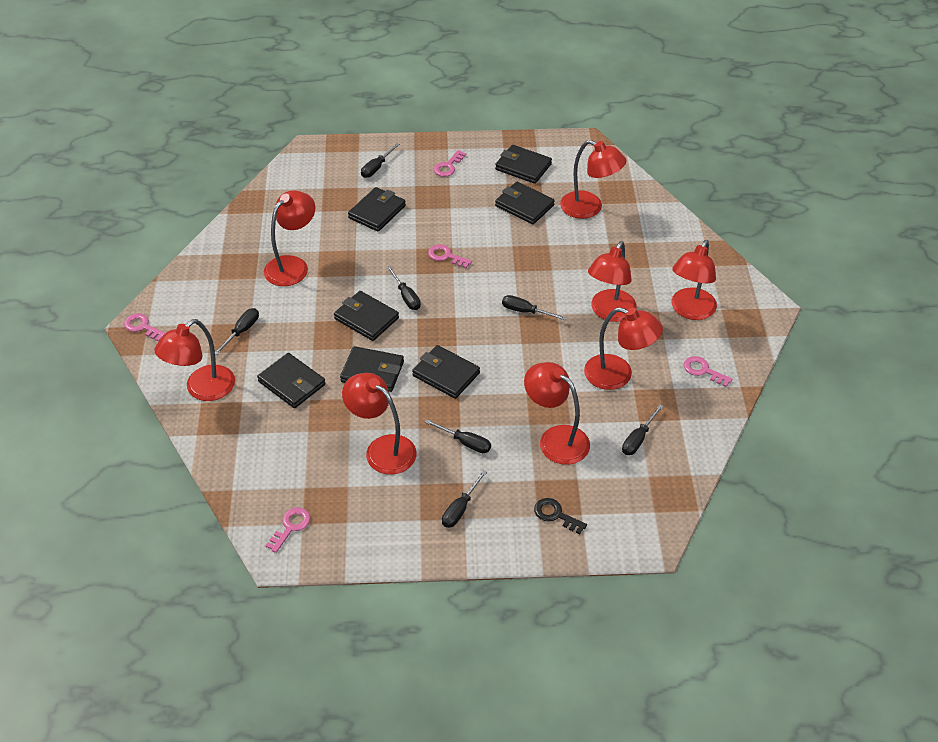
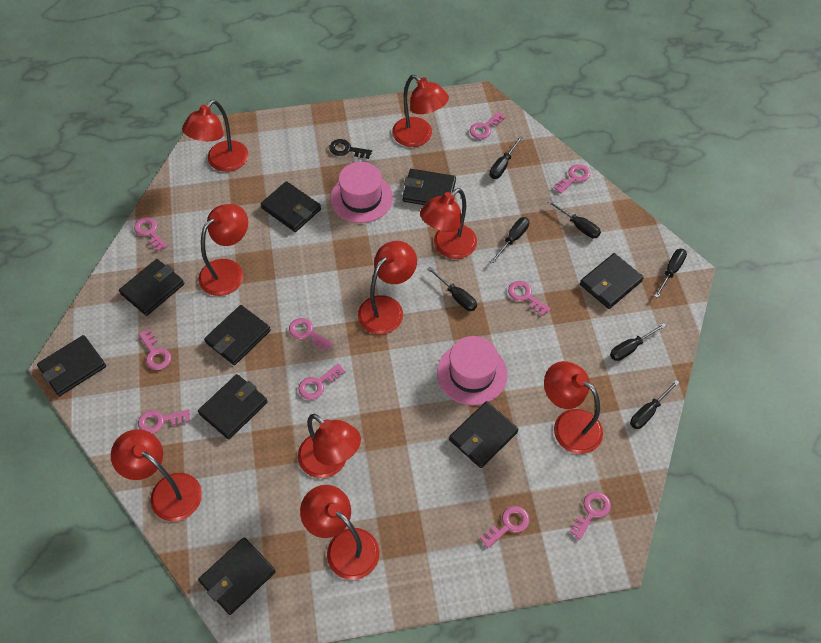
black wallet: [257,353,325,408] [334,291,399,341] [340,346,404,392] [348,187,406,232] [412,345,480,399] [495,145,552,184] [495,182,555,224] = 7 -> [37,335,106,396] [119,259,184,316] [198,374,268,439] [198,537,276,615] [204,305,271,365] [261,181,321,232] [402,169,456,205] [449,401,519,468] [580,253,644,309] = 9
pink hat: none = 0 -> [330,162,393,223] [437,336,508,405] = 2
pink key: [124,313,165,342] [265,507,311,553] [428,244,472,268] [434,150,466,177] [684,356,732,387] = 5 -> [134,217,167,251] [138,409,190,434] [139,329,171,370] [289,318,333,351] [298,363,345,400] [470,112,506,139] [480,506,529,548] [508,281,551,316] [553,164,590,194] [569,492,611,540] = 10
red lamp: [154,319,235,401] [264,190,315,286] [342,373,417,475] [524,362,590,465] [560,140,627,219] [584,307,663,390] [588,241,637,322] [672,240,717,320] = 8 -> [111,429,202,521] [182,100,248,172] [198,204,248,296] [298,414,361,478] [300,485,380,580] [358,241,417,334] [392,75,449,147] [420,188,477,259] [544,361,603,454] = 9

